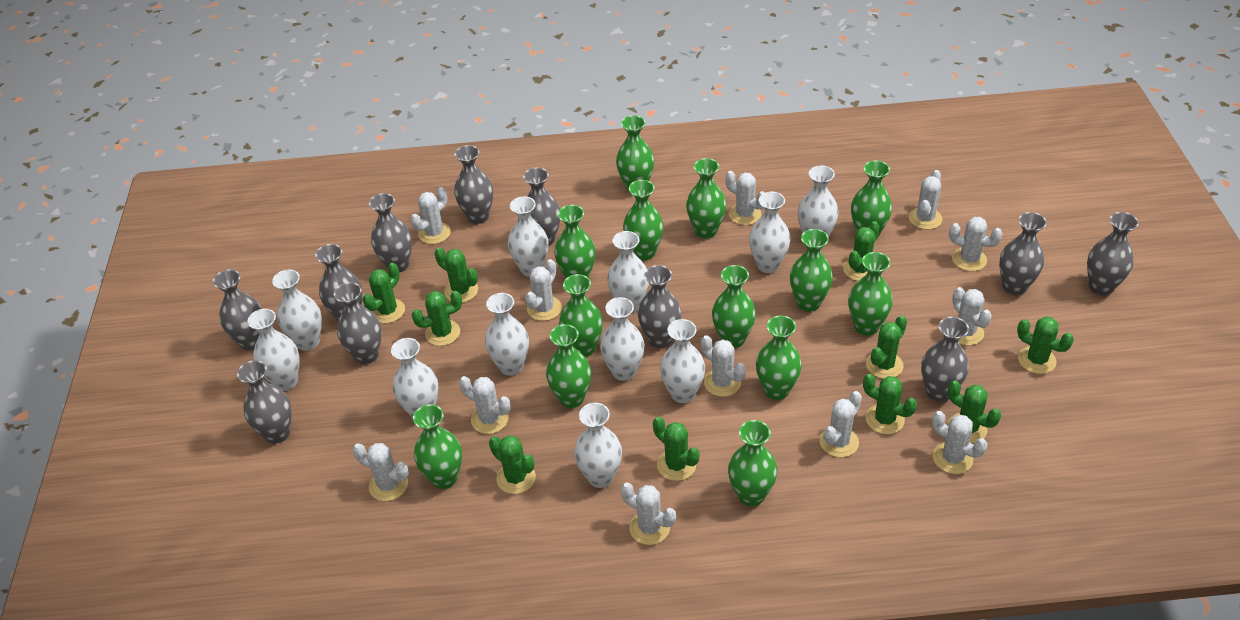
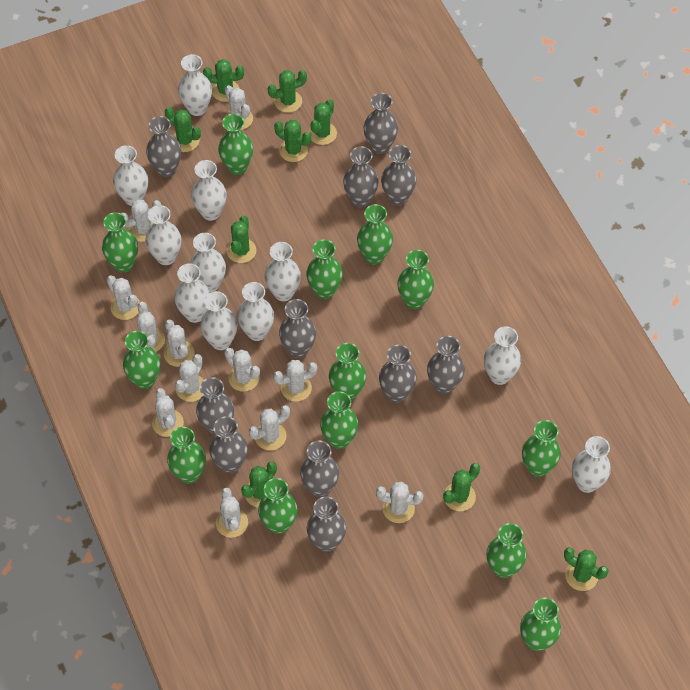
green cactus: [362,263,405,323] [411,291,462,346] [435,247,478,303] [489,435,536,494] [653,417,700,481] [843,221,880,281] [863,374,917,434] [866,315,907,379] [948,380,1001,444] [1017,316,1074,374] = 10 -> [165,107,201,152] [203,59,244,102] [227,216,256,263] [241,461,277,508] [268,70,307,113] [274,120,311,162] [309,99,337,145] [443,463,480,511] [564,547,609,591] = 9

